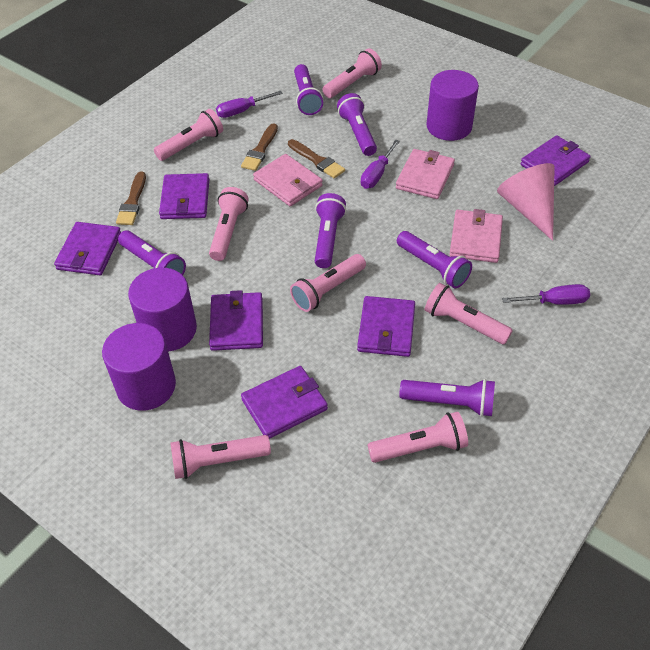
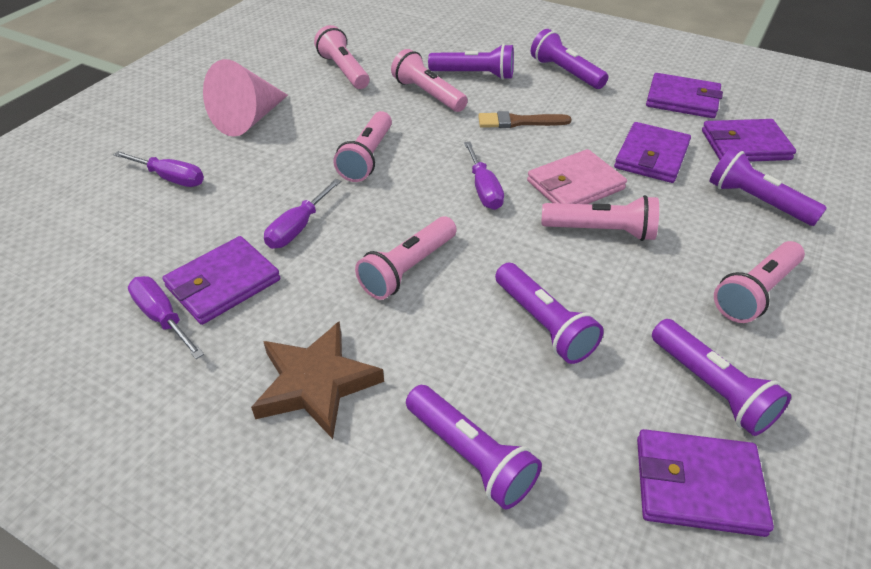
brown brush: [116,172,146,225] [241,123,278,171] [288,139,345,178] = 3 -> [478,111,571,128] = 1
brown star: none = 0 -> [251,322,384,439] = 1
pink flashlight: [154,109,223,161] [170,435,271,479] [209,187,249,261] [290,254,366,312] [322,48,382,98] [368,412,468,463] [425,283,513,344] = 7 -> [314,25,369,89] [333,111,392,182] [355,216,457,300] [391,49,468,112] [542,195,659,241] [714,241,805,323] = 6
pink wallet: [253,154,323,206] [396,149,455,199] [449,209,503,263] = 3 -> [527,149,627,204] = 1
purple cylinder: [102,323,176,411] [128,268,197,352] [427,70,479,141] = 3 -> none = 0
purple screwdriver: [216,91,283,118] [361,140,400,189] [502,284,590,305] = 3 -> [114,151,204,187] [128,276,204,359] [264,179,341,249] [464,142,504,210] = 4
purple wallet: [54,222,121,275] [159,173,209,219] [209,290,263,351] [241,366,328,439] [357,296,415,357] [520,135,590,186] = 6 -> [162,236,280,325] [614,122,691,183] [637,429,774,537] [646,73,723,118] [702,119,796,162] = 5

